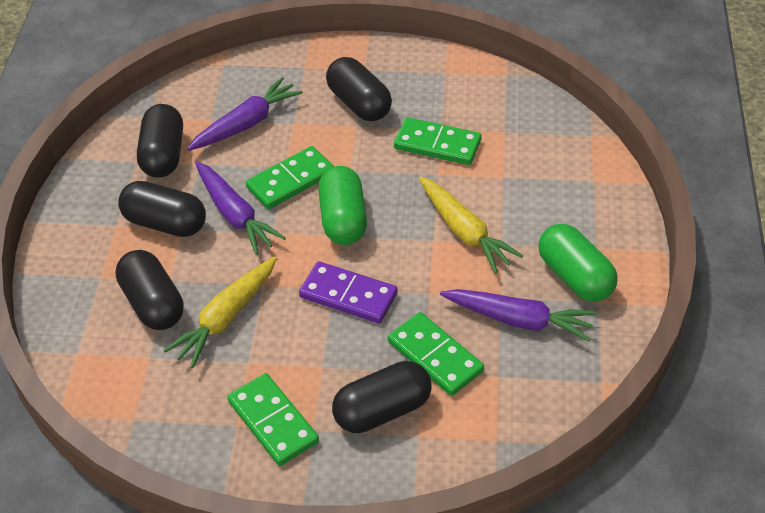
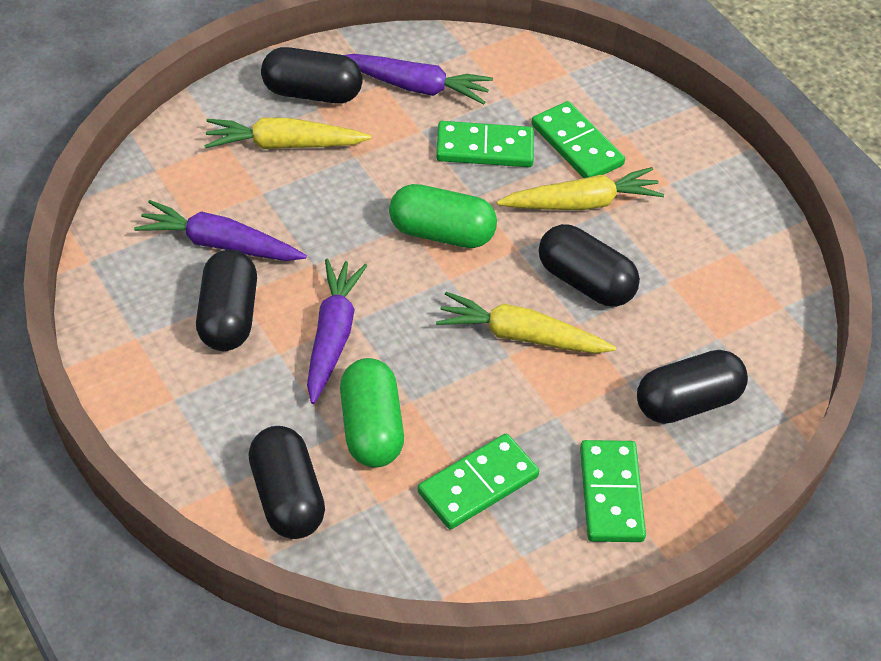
purple domino: [299,261,398,324] = 1 -> none = 0
yellow carrot: [163,257,277,368] [419,176,523,273] = 2 -> [205,117,372,149] [436,292,616,353] [497,167,664,210] = 3

